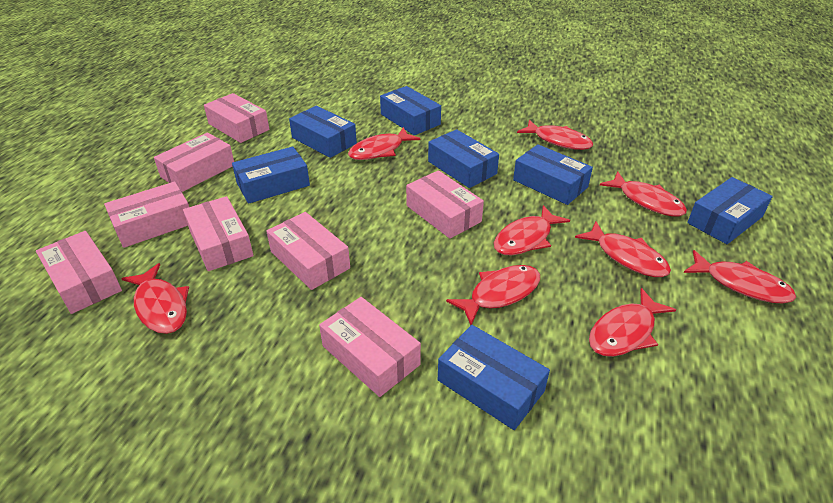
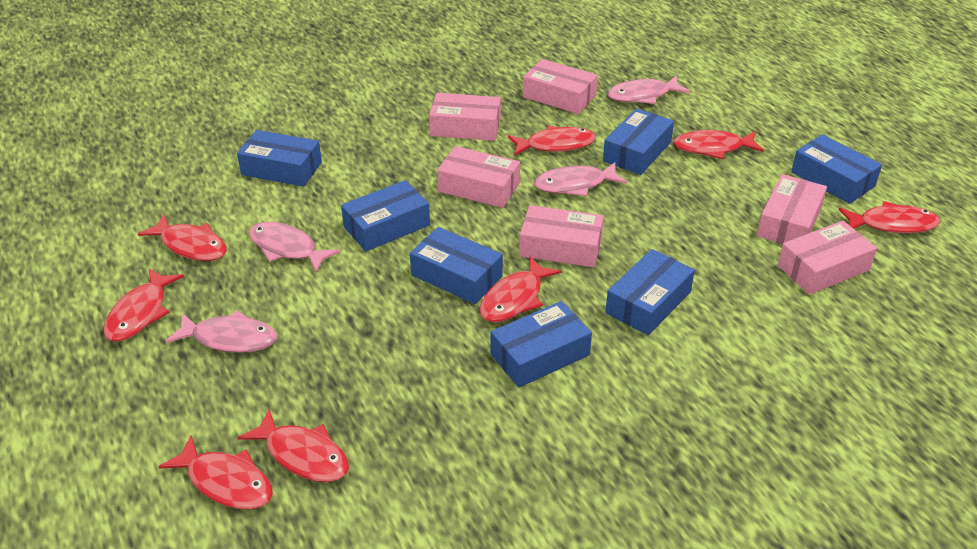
pink box: [36,231,122,314] [104,182,189,248] [154,132,234,192] [183,196,254,271] [204,93,269,143] [266,212,350,290] [319,297,421,397] [406,170,484,239] = 8 -> [429,93,501,141] [437,146,520,208] [519,205,604,267] [523,59,598,114] [757,174,827,244] [778,221,877,294] = 6
pink fish: none = 0 -> [165,311,277,353] [249,222,340,273] [534,162,627,197] [607,75,690,104] = 4
red fish: [121,263,189,334] [348,127,420,160] [446,265,540,325] [494,205,570,255] [517,120,593,150] [575,222,671,277] [589,288,676,357] [600,172,687,216] [684,250,796,303] = 9 -> [104,268,184,341] [138,214,227,261] [158,436,273,510] [238,409,349,482] [480,256,562,322] [508,126,596,156] [674,130,764,159] [838,201,940,233] = 8

